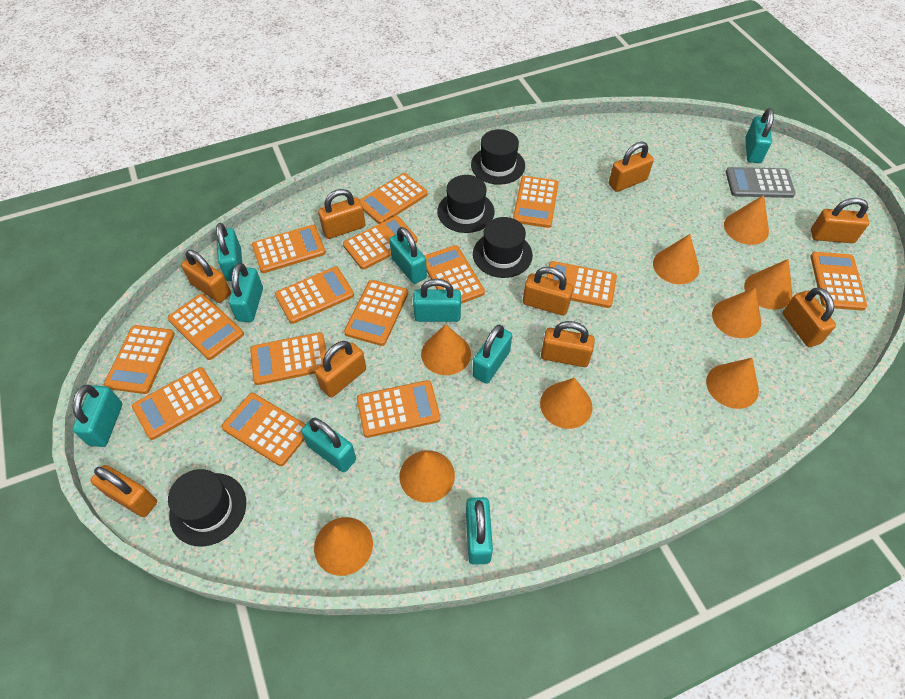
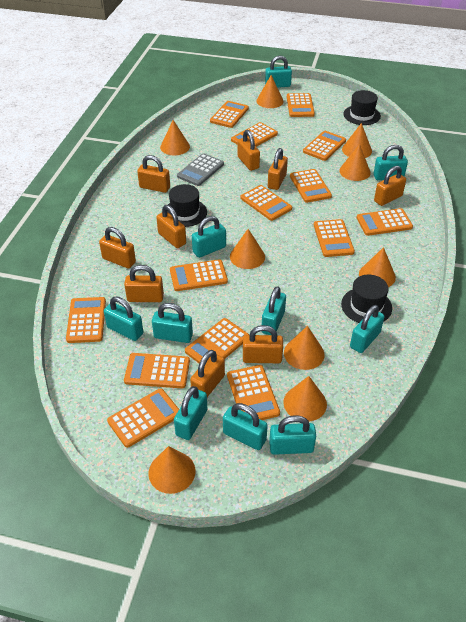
black hat: [168,469,246,546] [437,175,494,233] [471,129,525,185] [473,217,533,278] = 4 -> [167,184,207,227] [341,275,392,323] [343,90,381,125] = 3
orange calculator: [104,325,175,394] [132,367,222,440] [167,294,244,360] [221,393,306,466] [250,332,327,385] [252,225,326,273] [275,267,354,324] [343,216,418,270] [344,280,408,346] [357,380,440,438] [360,173,428,224] [424,245,485,304] [513,176,559,228] [546,261,617,308] [810,252,867,311] = 15 -> [66,297,106,343] [107,388,179,448] [124,353,190,388] [170,259,228,291] [185,318,249,363] [210,101,249,128] [227,365,280,420] [231,122,278,147] [240,185,292,221] [287,93,315,117] [290,169,332,203] [303,131,346,161] [314,219,355,257] [357,208,413,236] = 14
turquoise padlock: [72,385,122,447] [216,223,242,281] [229,263,263,322] [301,417,356,472] [389,227,427,284] [413,279,461,322] [466,497,493,565] [473,324,512,384] [745,108,774,163] = 9 -> [104,297,143,341] [152,303,193,343] [174,386,207,440] [192,216,226,258] [223,403,268,450] [262,286,286,335] [265,56,292,88] [269,415,316,455] [350,305,384,353] [373,145,408,180] = 10

